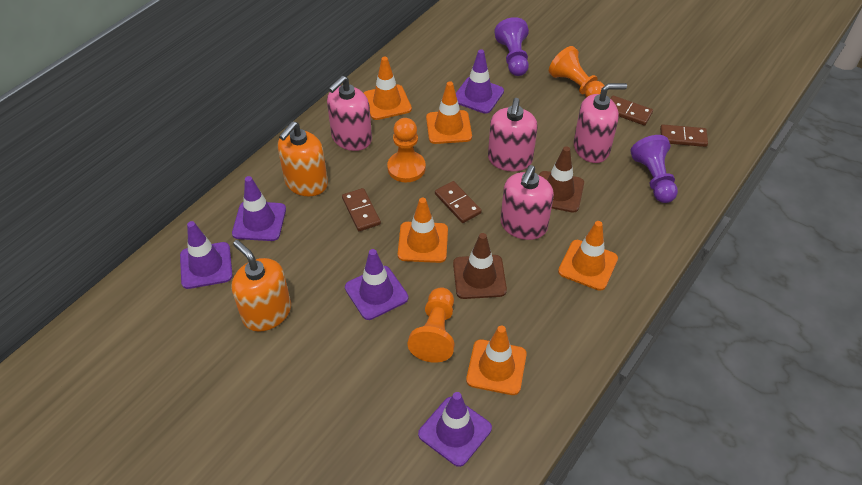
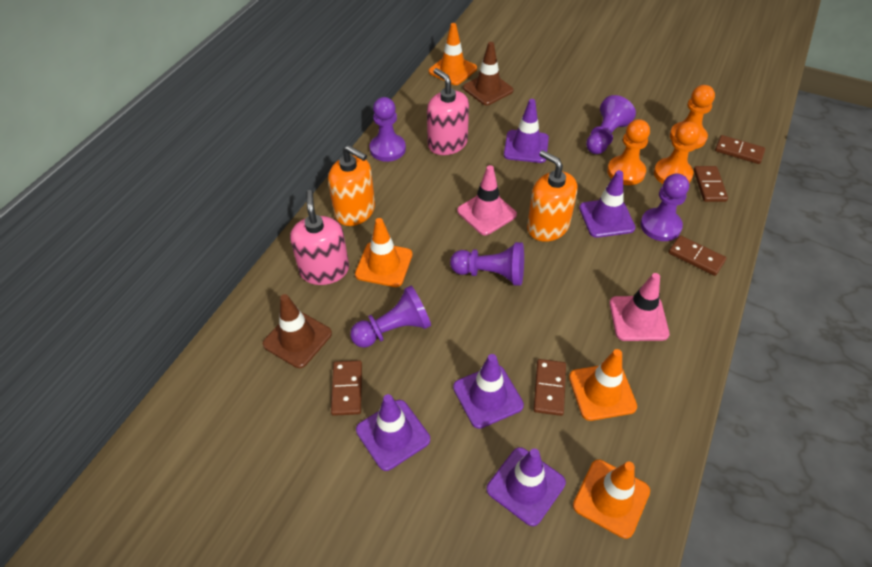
brown domino: [342,188,381,231] [435,181,482,223] [610,95,653,126] [660,124,708,147] = 4 -> [331,360,362,416] [533,359,566,416] [668,235,726,276] [694,166,728,202] [715,135,765,164] = 5
orange traffic cone: [364,57,412,120] [398,198,448,263] [426,81,472,144] [466,326,527,395] [558,221,618,291] = 5 -> [355,218,412,287] [429,23,477,85] [569,349,637,421] [573,460,650,539] = 4
pink soap dispenser: [327,76,372,151] [488,98,538,171] [501,165,554,240] [574,83,627,163] = 4 -> [290,190,349,285] [427,68,469,155] = 2
pink traffic cone: none = 0 -> [457,165,517,235] [610,273,670,341] = 2
purple pawn: [494,17,529,76] [630,135,678,203] = 2 -> [350,286,431,348] [370,97,406,162] [450,242,524,286] [586,95,636,154] [640,173,689,241] = 5

